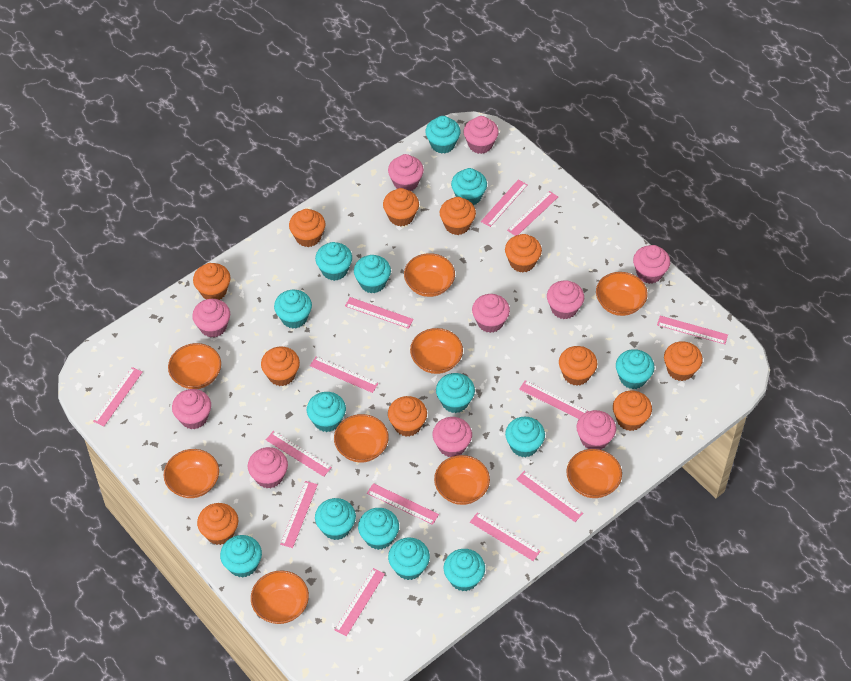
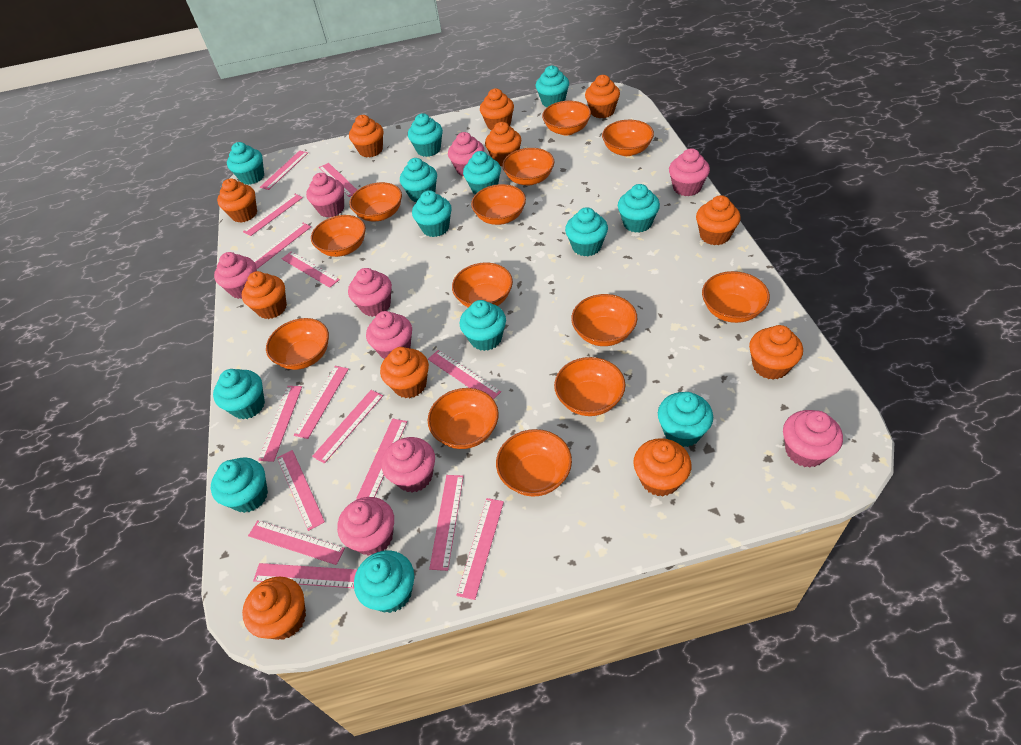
orange bowl: [164,449,219,498] [168,343,221,389] [251,570,309,624] [334,414,389,463] [404,253,455,297] [410,328,463,374] [434,455,490,505] [566,449,622,498] [596,272,648,316] = 9 -> [266,318,329,370] [311,215,366,257] [349,182,402,221] [428,388,499,449] [452,262,513,307] [471,184,526,225] [496,429,572,497] [502,148,554,185] [542,101,591,136] [554,357,625,416] [571,294,637,346] [602,120,654,156] [702,271,770,323] = 13
pink cupcake: [172,389,211,429] [192,299,230,338] [248,447,288,489] [388,154,424,191] [433,417,472,457] [463,116,499,154] [472,294,510,333] [547,281,584,319] [576,410,616,450] [633,245,670,284] = 10 -> [214,252,257,299] [306,173,344,217] [337,497,394,556] [348,268,392,317] [366,311,412,359] [381,437,435,493] [448,132,484,176] [669,148,710,196] [783,410,843,468] = 9
pink ruler: [93,367,143,426] [266,431,332,477] [280,481,318,548] [310,357,379,393] [335,568,385,636] [345,297,414,329] [367,483,439,525] [470,513,541,561] [481,180,528,227] [507,191,558,236] [516,471,583,522] [519,380,588,419] [657,316,728,344] = 13 -> [243,194,303,236] [248,520,345,565] [253,223,311,269] [253,563,357,588] [258,386,302,462] [260,150,308,190] [277,450,325,531] [282,251,340,288] [294,366,349,439] [312,390,383,464] [319,163,357,197] [356,419,407,499] [428,350,501,399] [429,475,464,571] [456,498,504,600] = 15
turquoise cupcake: [220,535,262,578] [274,290,312,328] [307,392,346,432] [315,242,352,281] [315,498,356,540] [354,255,391,293] [358,508,399,550] [388,538,430,580] [425,116,460,154] [436,373,475,413] [444,549,485,591] [451,168,487,205] [505,417,545,457] [616,349,654,389] = 14 -> [211,457,268,513] [213,369,265,419] [227,142,264,185] [354,550,414,613] [400,158,437,202] [408,113,443,157] [412,190,452,237] [460,300,506,351] [463,151,501,195] [536,65,569,107] [565,207,608,256] [618,184,660,233] [658,392,713,447] = 13

